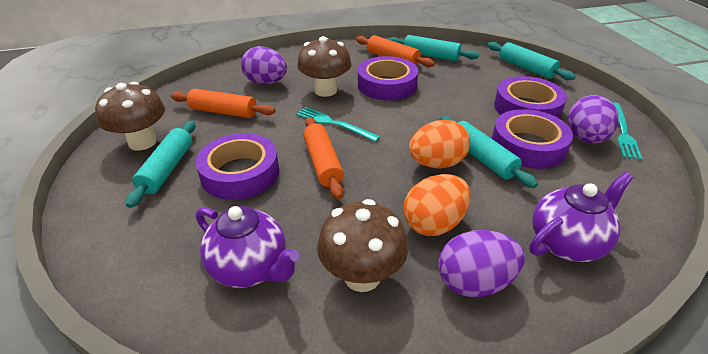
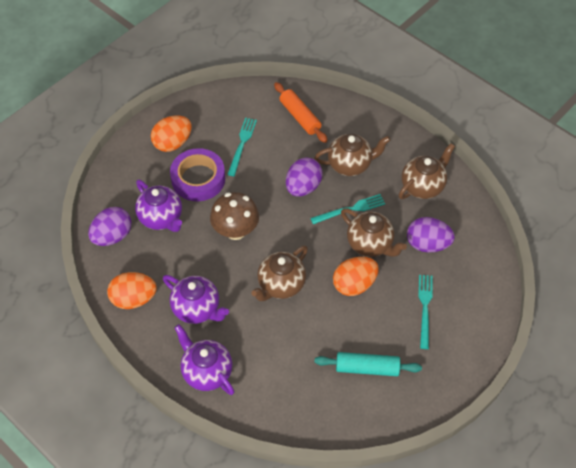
brown mushroom: [95,82,165,151] [297,36,352,97] [317,199,408,292] = 3 -> [210,192,259,240] = 1
brown teapot: none = 0 -> [251,245,308,301] [314,134,390,176] [341,208,407,257] [399,143,455,199] = 4
orange egg: [403,174,471,236] [409,120,470,168] = 2 -> [107,272,157,309] [151,115,192,152] [333,257,379,296] = 3
orange rolling pin: [171,89,275,118] [303,117,344,199] [356,35,435,67] = 3 -> [274,82,327,143] = 1
purple tape: [196,133,279,200] [358,56,419,101] [492,109,573,169] [494,76,567,119] = 4 -> [170,148,225,201] = 1
purple teapot: [195,206,300,288] [529,172,633,262] = 2 -> [135,180,182,232] [163,275,229,324] [174,324,235,395] = 3
turquoise fork: [296,107,380,142] [613,102,642,160] = 2 -> [227,118,257,176] [310,194,385,224] [418,275,433,349] = 3
turquoise rolling pin: [126,121,195,208] [388,35,479,61] [440,116,538,188] [487,42,576,80] = 4 -> [315,352,422,376] = 1

